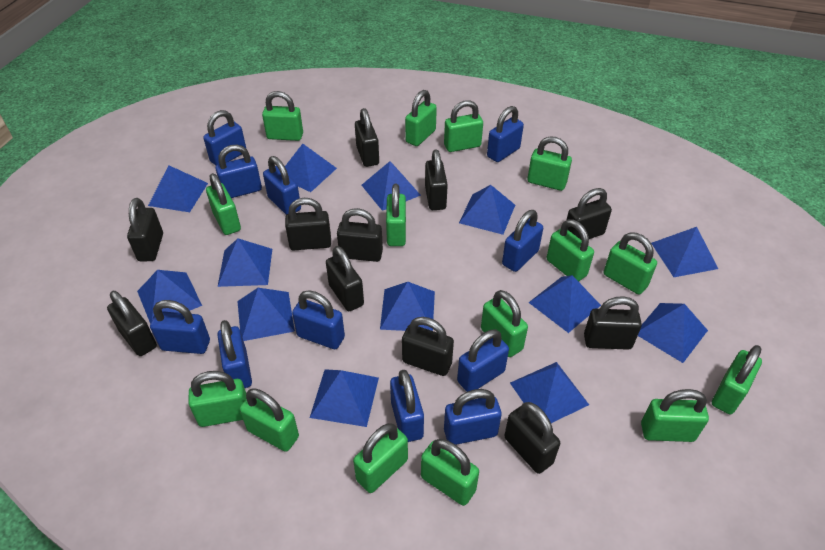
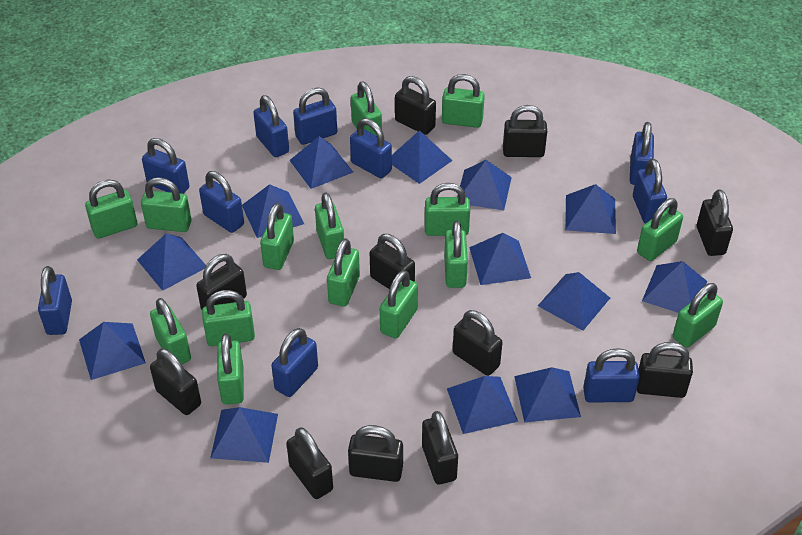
blue padlock: [150,300,210,354] [203,110,246,165] [216,145,262,198] [217,320,252,388] [263,156,301,215] [292,290,345,349] [390,370,424,442] [444,389,502,445] [457,329,509,392] [487,106,524,162] [502,210,543,272] = 11 -> [38,266,72,335] [142,138,189,194] [199,171,244,233] [253,95,289,157] [271,328,318,397] [293,88,337,145] [350,118,392,178] [583,348,640,403] [630,122,654,185] [633,159,667,224] = 10

